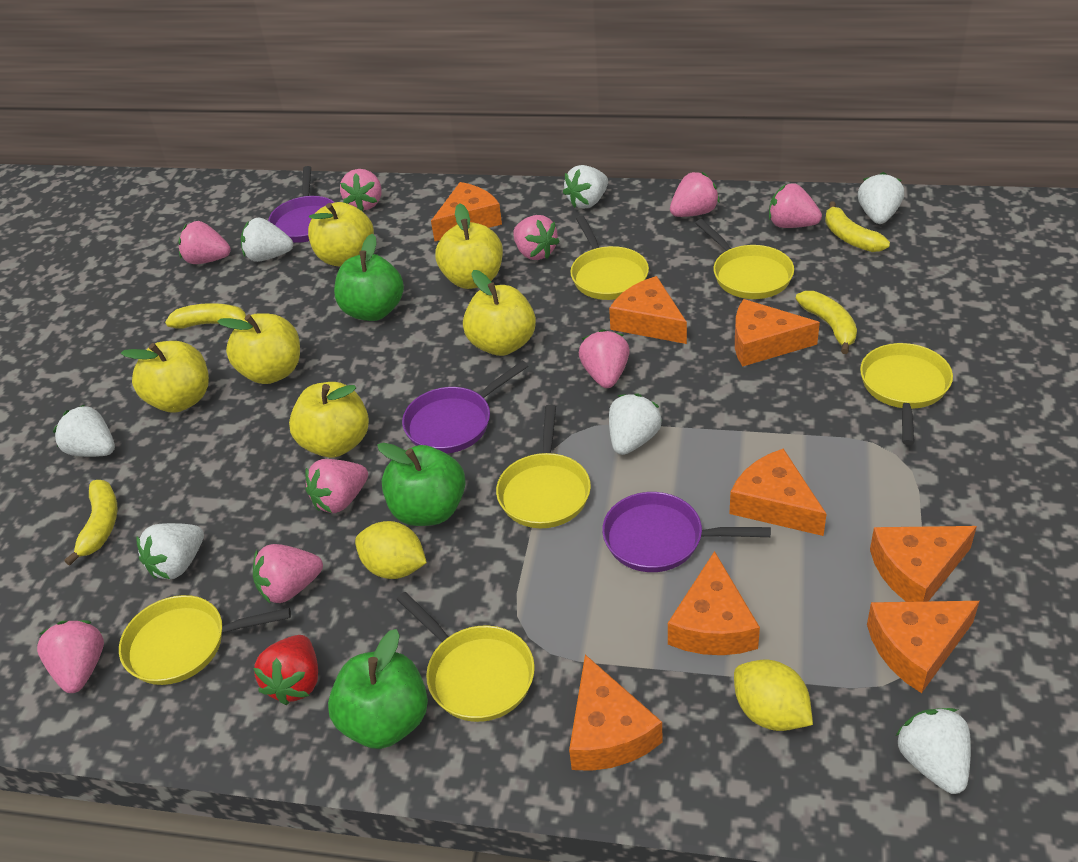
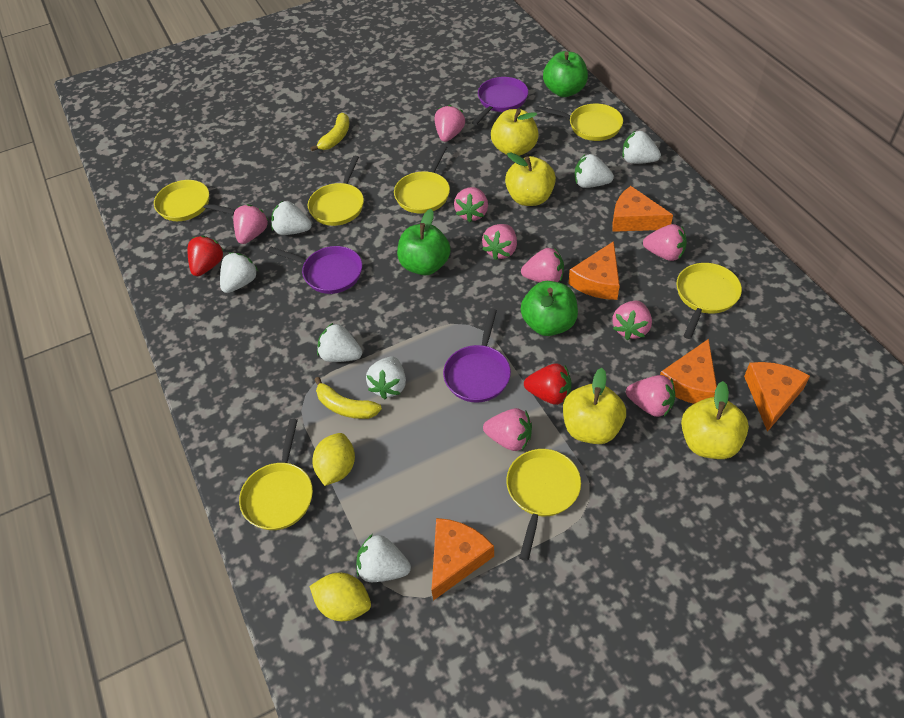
orange cheese: [431,182,502,241] [569,655,663,771] [609,276,687,344] [668,551,760,655] [729,449,826,536] [735,299,820,367] [867,601,980,693] [870,526,977,602] = 8 -> [431,518,494,601] [568,241,620,300] [612,186,673,232] [660,339,717,404] [744,362,810,432] = 5
red strawberry: [253,635,318,705] = 1 -> [188,236,224,276] [524,363,571,405] = 2
yellow apple: [121,341,209,413] [217,313,300,384] [289,382,369,458] [308,202,374,266] [435,203,503,289] [463,270,536,356] = 6 -> [491,109,539,156] [505,152,556,206] [563,368,626,444] [681,381,749,459] = 4
yellow banana: [64,480,118,565] [165,303,246,329] [796,291,857,354] [825,201,890,252] = 4 -> [310,113,349,151] [315,377,382,419] = 2
yellow pan: [119,595,291,685] [396,592,535,722] [496,405,591,528] [570,215,649,300] [696,219,794,299] [860,343,953,445] = 6 -> [154,180,236,221] [239,419,313,530] [308,156,364,226] [394,145,450,213] [506,449,581,561] [535,104,623,141] [676,263,742,339] = 7

